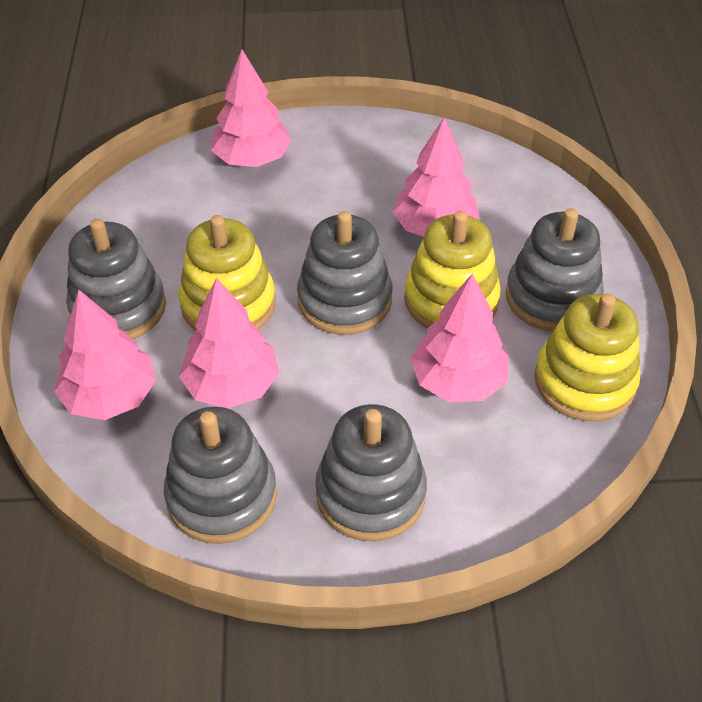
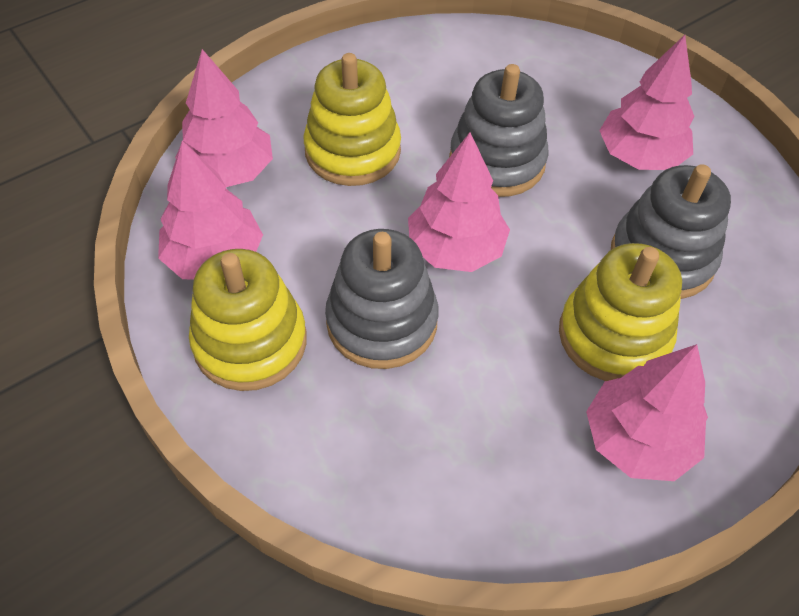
grey stacking toy: [66,219,166,340] [164,406,277,544] [297,211,393,335] [315,404,427,541] [506,208,604,332] = 5 -> [325,229,438,369] [449,64,549,197] [611,164,731,299] = 3

